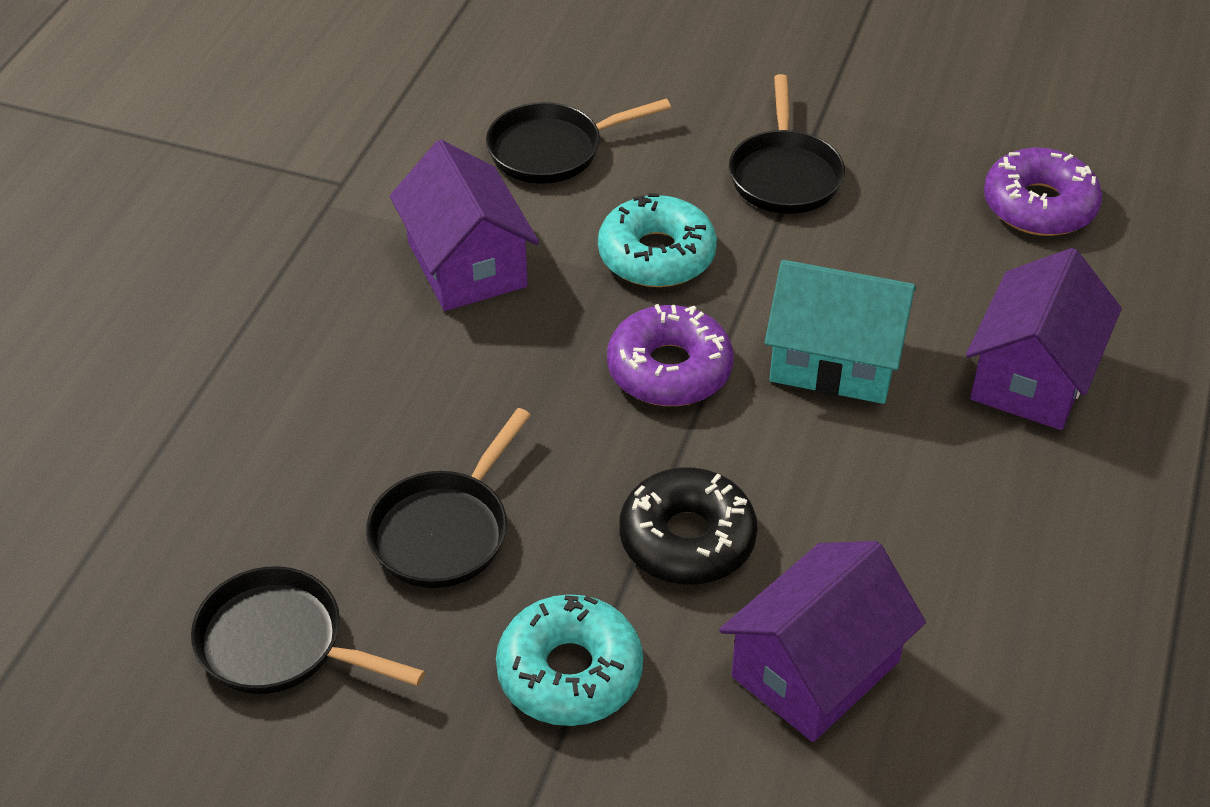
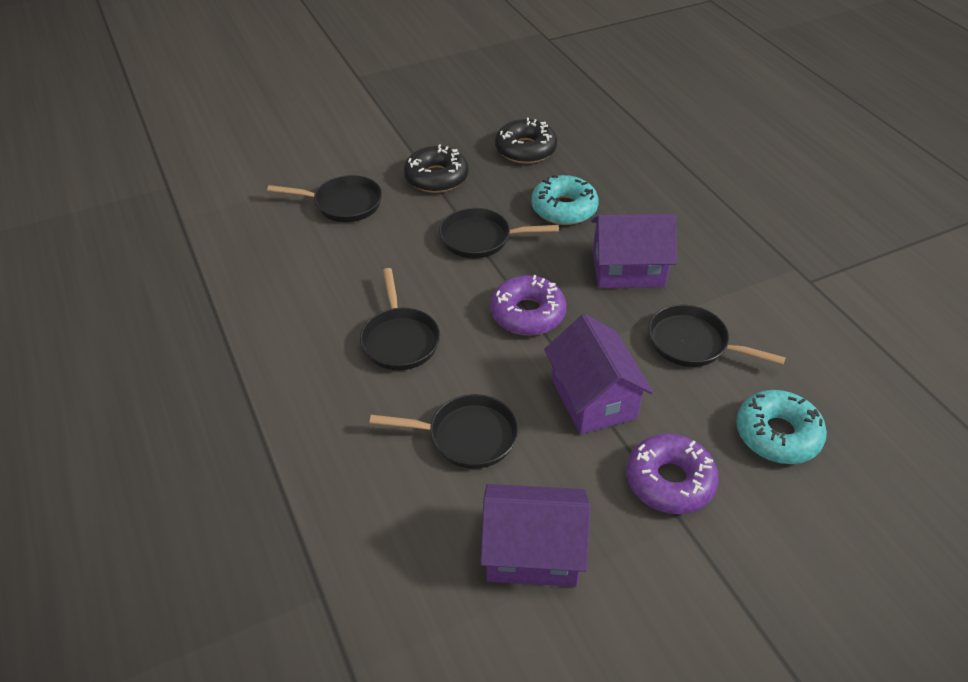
black donut: [619,467,758,584] = 1 -> [404,144,468,193] [495,118,557,164] = 2
black pan: [191,566,425,694] [366,408,531,588] [486,99,671,184] [729,74,845,214] = 4 -> [267,175,382,222] [360,268,440,370] [370,394,519,469] [439,208,559,258] [648,305,786,367] = 5
turquoise house: [765,260,916,404] = 1 -> none = 0

